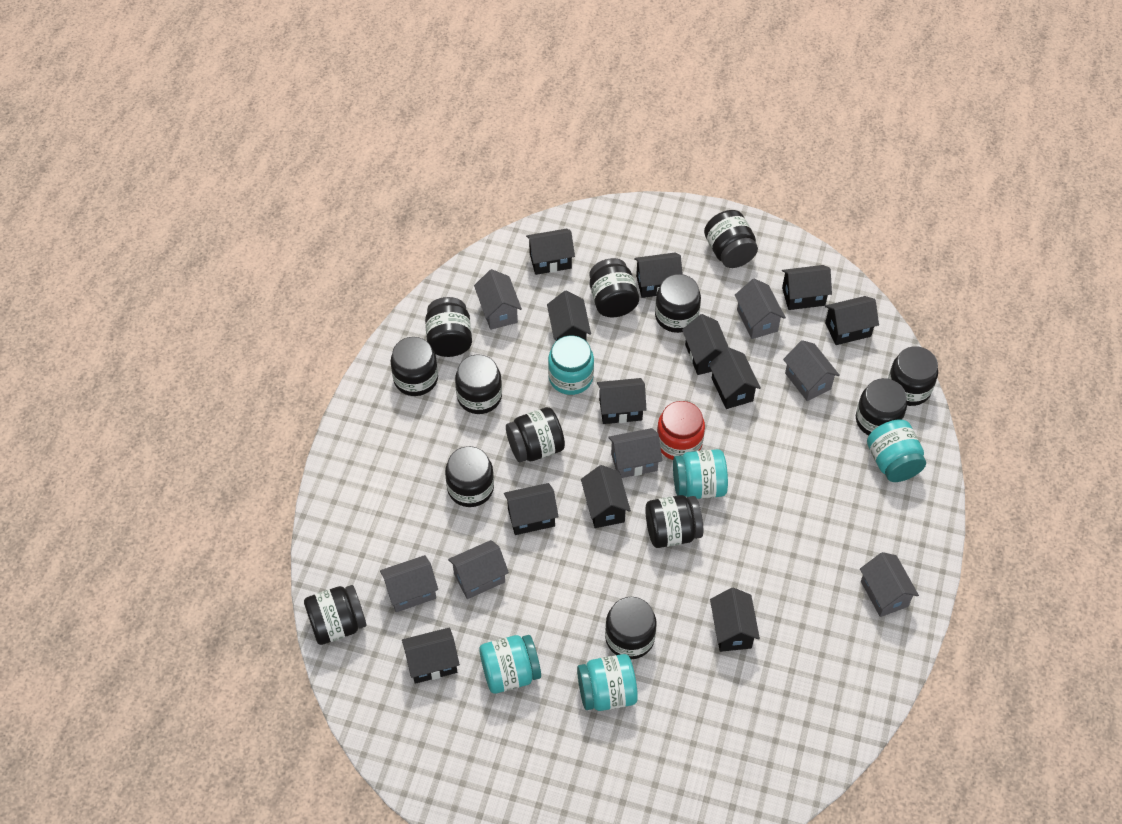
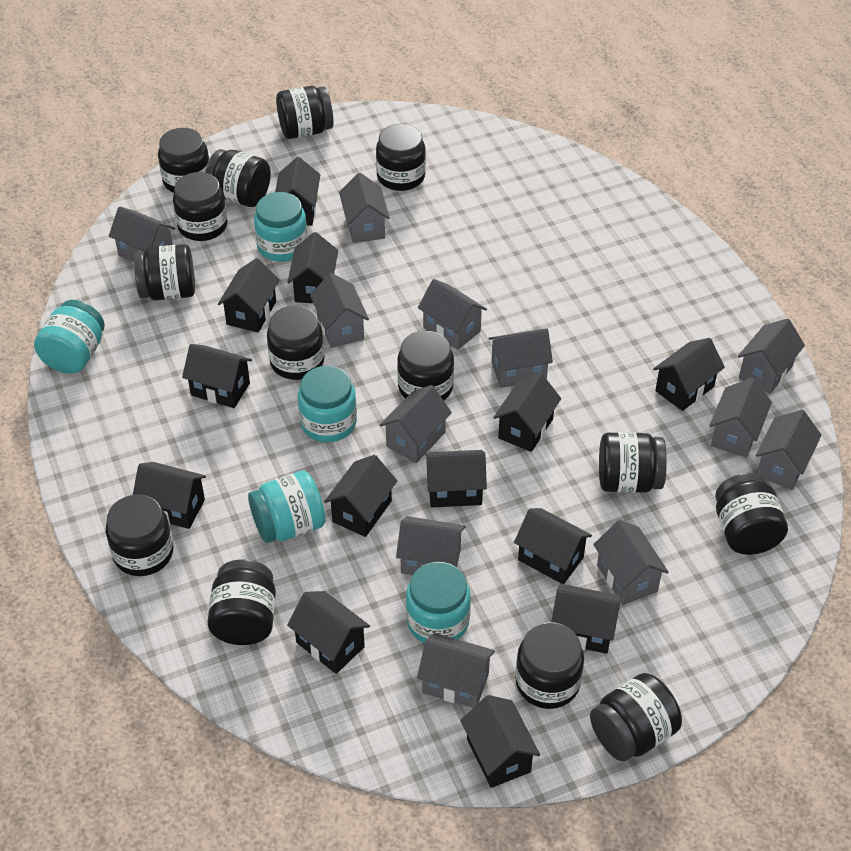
black house: [402,628,460,684] [504,483,559,535] [526,229,575,275] [547,291,591,341] [581,465,631,528] [597,378,647,424] [634,253,683,298] [682,314,729,375] [709,348,761,409] [710,588,760,652] [782,265,832,310] [825,296,879,345] = 12 -> [133,462,206,529] [182,344,252,408] [218,258,280,333] [275,157,320,226] [287,232,338,303] [287,591,370,674] [324,455,397,537] [425,450,487,507] [460,695,540,788] [493,373,561,452] [514,508,592,584] [551,584,621,654] [653,338,725,411] = 13
black jar: [304,585,366,645] [391,337,438,396] [425,297,472,357] [445,446,494,507] [455,355,502,414] [506,407,565,462] [589,258,639,317] [605,597,657,659] [645,495,703,548] [655,274,701,333] [704,210,758,268] [856,378,907,435] [888,346,938,406] = 13 -> [106,495,173,576] [134,244,195,300] [158,128,209,193] [173,172,228,241] [205,149,271,207] [207,560,276,645] [267,305,324,380] [276,86,334,139] [376,124,426,191] [397,331,454,400] [515,622,584,709] [590,673,682,761] [599,432,667,493] [715,473,788,555] = 14
grey house: [380,555,438,612] [448,540,509,599] [474,269,522,330] [608,428,662,478] [735,279,786,339] [783,340,840,401] [860,552,919,617] = 7 -> [109,206,175,262] [310,273,369,348] [339,173,390,243] [380,385,452,463] [396,516,465,575] [417,633,495,708] [418,279,487,350] [488,328,553,388] [593,520,669,605] [709,378,772,458] [738,318,805,394] [755,410,822,490] = 12
red jar: [657,401,705,460] = 1 -> none = 0

